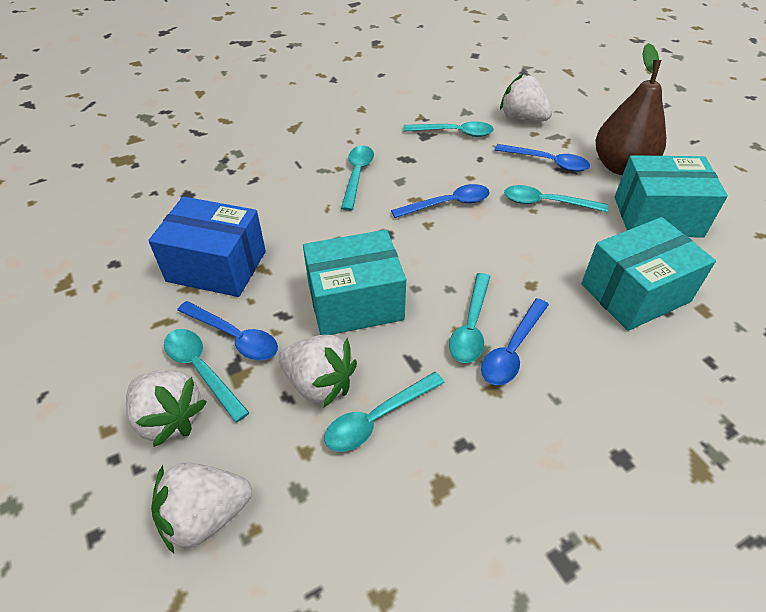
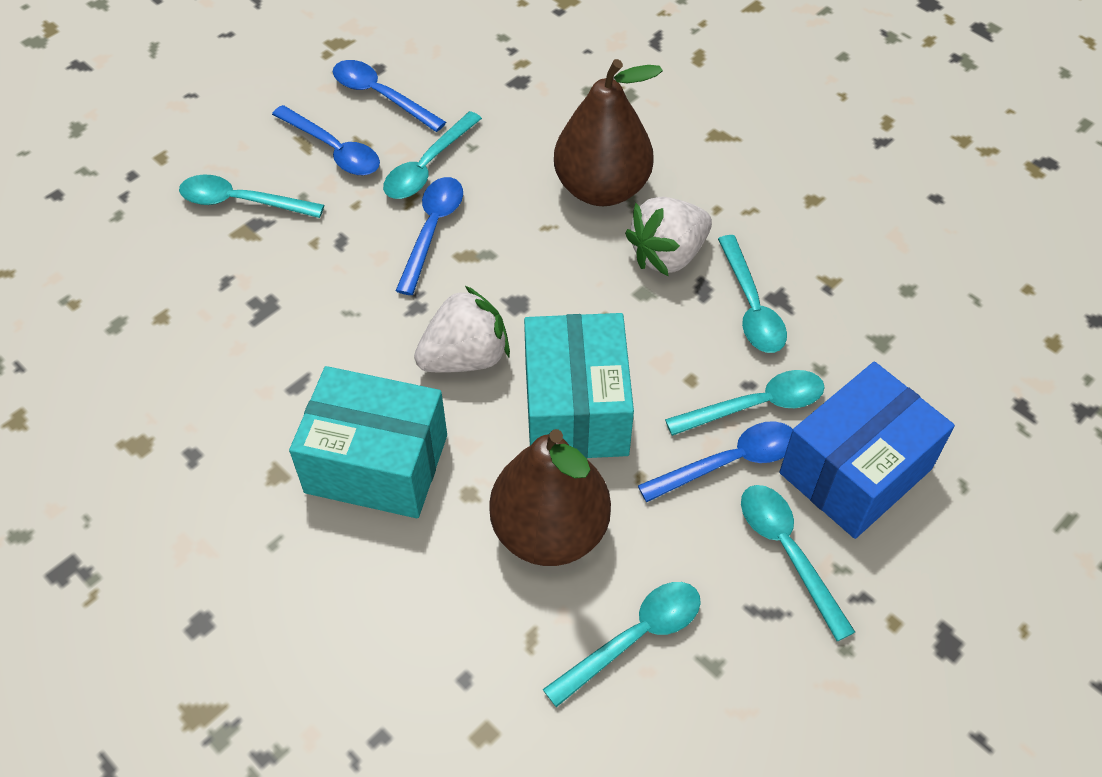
brown pear: [595,43,666,175] = 1 -> [489,429,611,566] [554,59,663,206] = 2
turquoise box: [303,230,406,335] [581,217,716,331] [615,155,728,237] = 3 -> [289,366,447,518] [524,313,634,458] = 2
white strawberry: [126,370,207,447] [151,462,252,554] [279,335,357,407] [500,74,552,121] = 4 -> [414,286,510,373] [625,197,712,276] = 2

